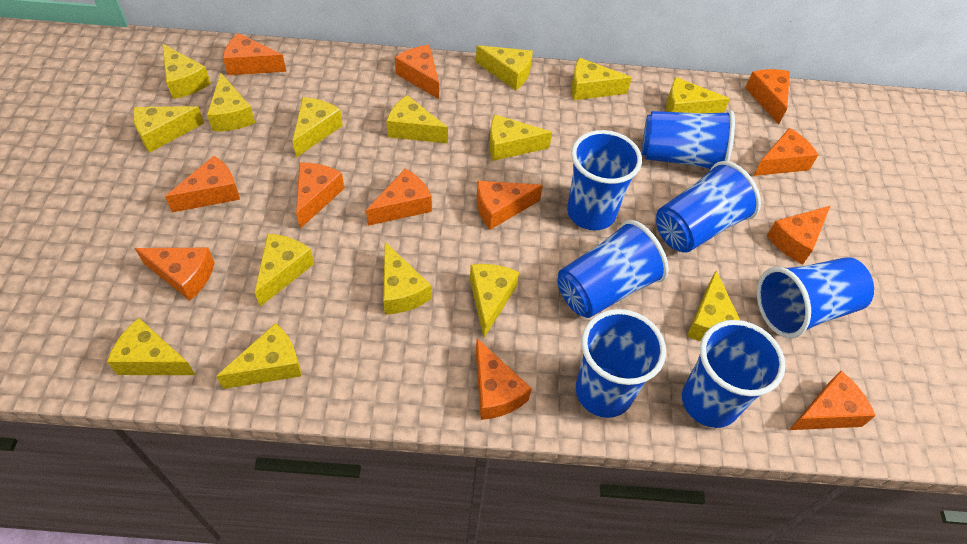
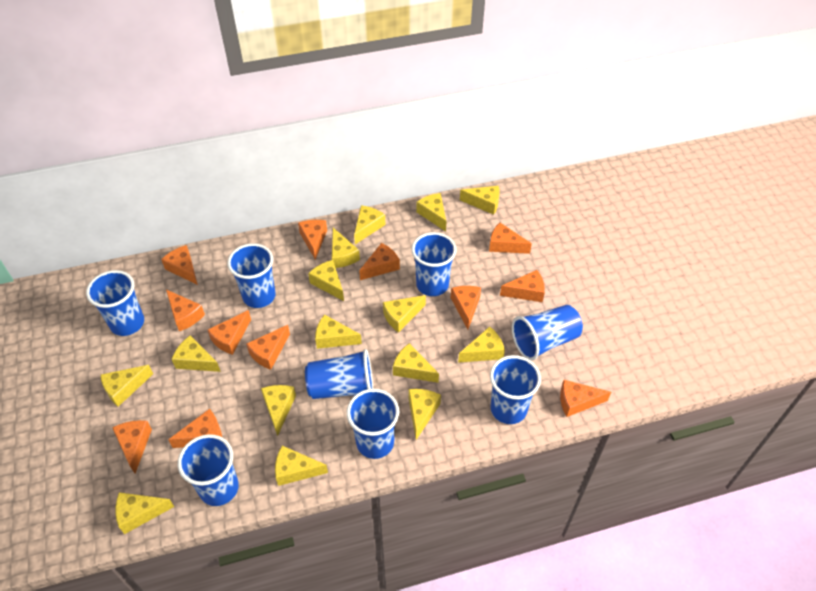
blue cup: [557,220,669,318] [567,130,642,230] [576,309,666,418] [642,110,735,169] [656,161,761,253] [682,320,785,428] [757,257,874,338] = 7 -> [86,270,144,336] [178,434,239,506] [227,243,276,308] [305,349,373,399] [347,389,399,459] [411,232,457,296] [490,355,541,424] [512,305,583,360] = 8

